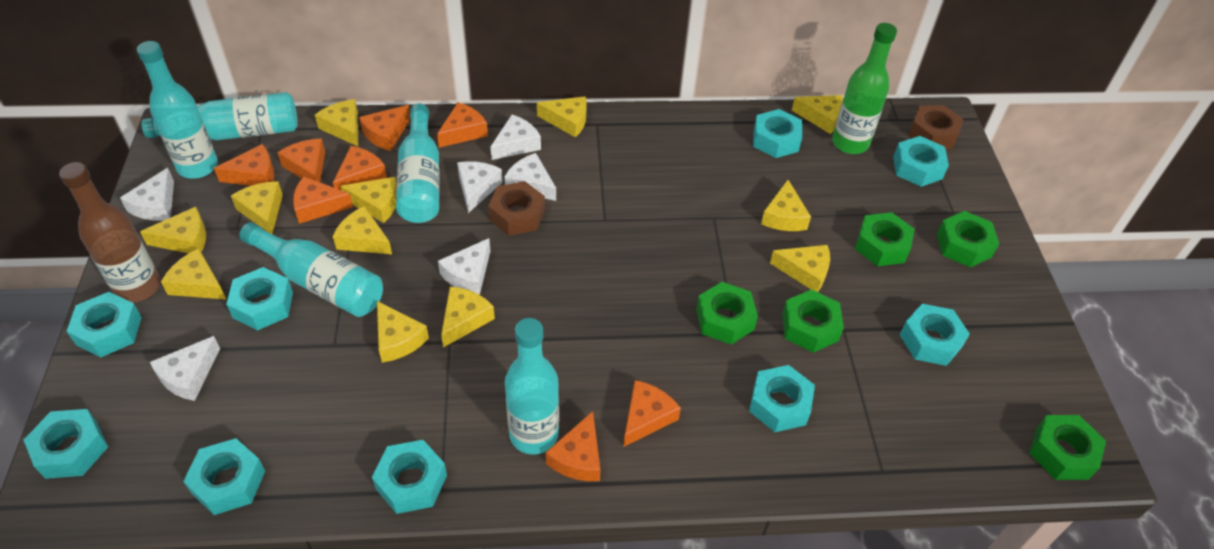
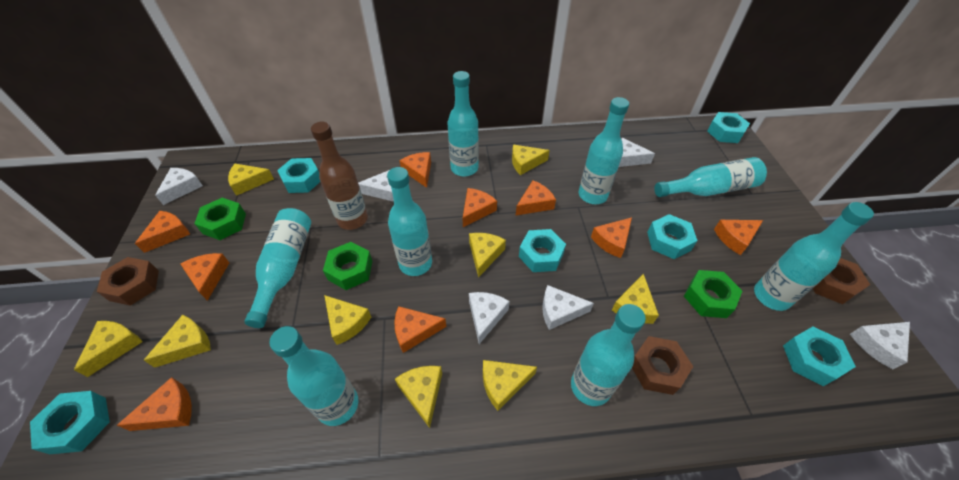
brown nut: [488,181,545,235] [908,105,963,149] = 2 -> [97,257,159,306] [632,336,693,395] [813,258,870,304] = 3
green bottle: [832,23,897,154] = 1 -> none = 0
green nut: [696,282,758,344] [782,289,844,353] [855,212,915,266] [937,211,999,267] [1029,415,1106,480] = 5 -> [194,198,246,240] [323,242,372,290] [684,270,742,318] = 3
orange cheese: [214,144,274,186] [277,138,325,182] [293,177,353,224] [333,146,387,190] [359,105,410,151] [437,102,488,148] [545,411,601,481] [623,380,681,447] = 8 -> [117,377,192,431] [135,211,190,253] [181,253,229,301] [394,306,446,353] [399,152,431,188] [463,188,497,227] [516,180,556,215] [591,217,632,258] [714,220,763,255] = 9
turquoise bottle: [137,41,218,179] [142,92,298,140] [239,222,383,317] [396,104,440,223] [505,318,559,455] = 5 -> [244,208,311,328] [269,326,358,426] [387,167,432,276] [448,71,479,176] [571,304,646,406] [579,97,629,204] [654,157,767,197] [754,202,874,311] = 8
turquoise nut: [24,409,108,479] [66,292,142,357] [183,438,265,515] [226,267,293,330] [372,440,447,514] [749,365,815,432] [753,109,802,158] [893,136,949,187] [900,304,970,366] = 9 -> [30,391,110,454] [277,158,320,193] [519,229,566,272] [647,214,698,259] [707,112,750,143] [783,327,856,386] = 6
yellow cheese: [140,207,206,253] [161,249,226,300] [231,181,283,234] [315,99,358,146] [333,206,392,254] [340,177,397,223] [377,301,429,363] [441,287,495,348] [537,96,587,138] [761,180,811,231] [770,245,830,292] [792,95,843,134] = 12 -> [74,321,143,377] [144,315,211,368] [228,164,274,196] [324,295,371,345] [395,366,442,428] [469,233,506,278] [483,360,537,411] [512,145,550,175] [612,273,659,324] = 9

